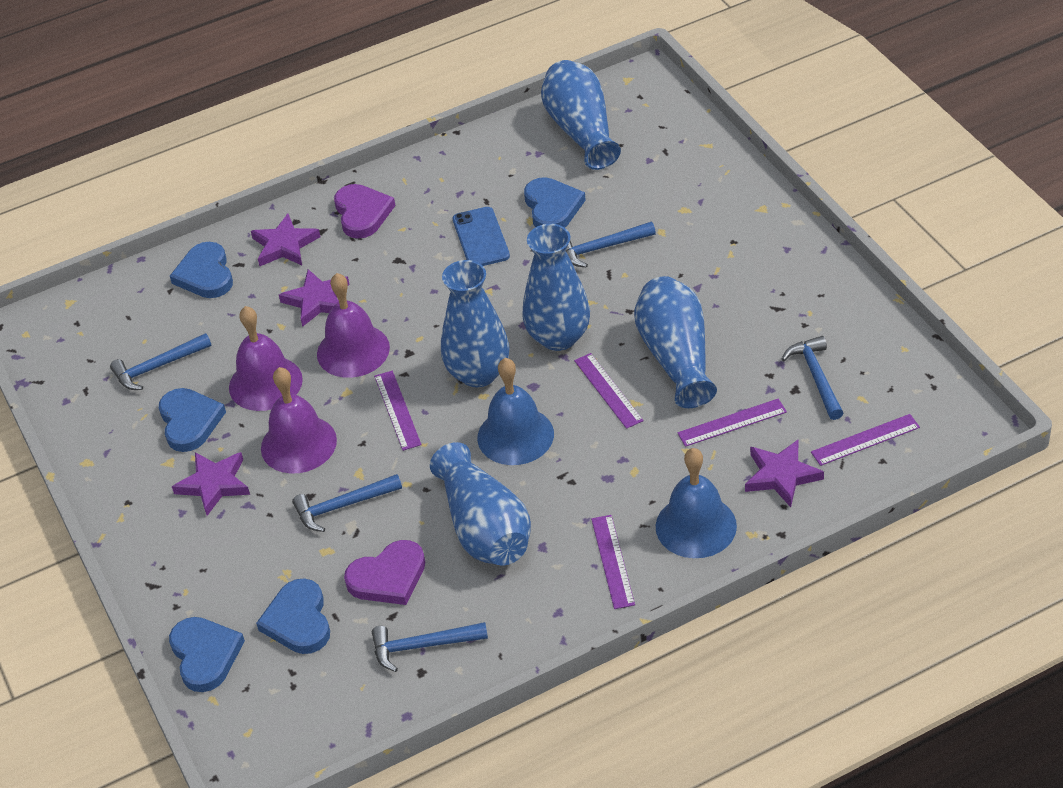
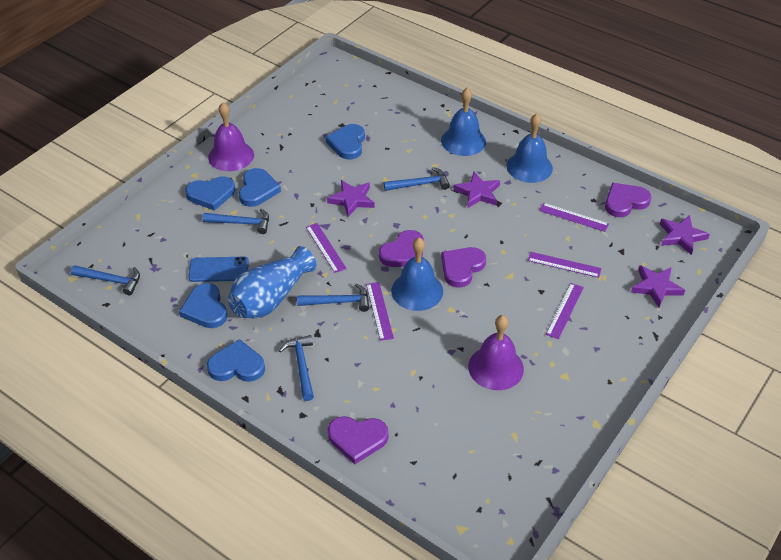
blue bell: [477,358,554,465] [656,448,737,558] = 2 -> [391,238,443,311] [441,88,486,156] [506,113,553,183] = 3
blue vase: [430,442,531,566] [441,260,509,387] [522,224,590,351] [541,60,621,170] [634,276,717,408] = 5 -> [228,246,317,318] = 1
purple bell: [229,306,303,411] [261,367,337,474] [317,273,390,378] = 3 -> [208,103,254,171] [468,315,524,390] = 2
purple heart: [334,184,395,239] [344,540,425,605] = 2 -> [328,416,388,464] [379,230,424,267] [441,247,486,288] [605,183,651,217] = 4

